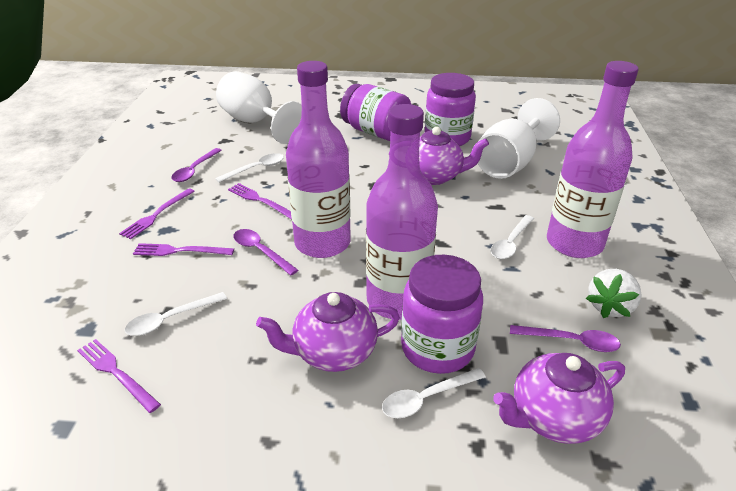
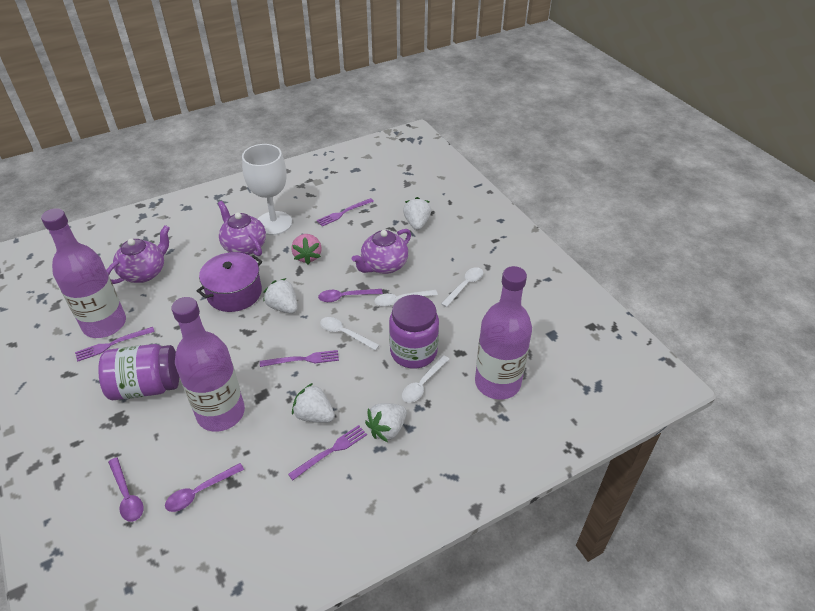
pink strawberry: none = 0 -> [291,234,322,265] = 1
purple jar: [340,84,411,141] [401,255,483,374] [425,73,476,146] = 3 -> [98,344,179,400] [389,295,439,369] = 2
purple pot: none = 0 -> [197,252,262,312] = 1
white goblet: [216,71,302,144] [478,98,560,179] = 2 -> [242,144,292,235] = 1
white strawberry: [586,269,642,318] = 1 -> [263,278,297,314] [292,383,335,423] [365,403,407,442] [403,197,431,230] = 4

